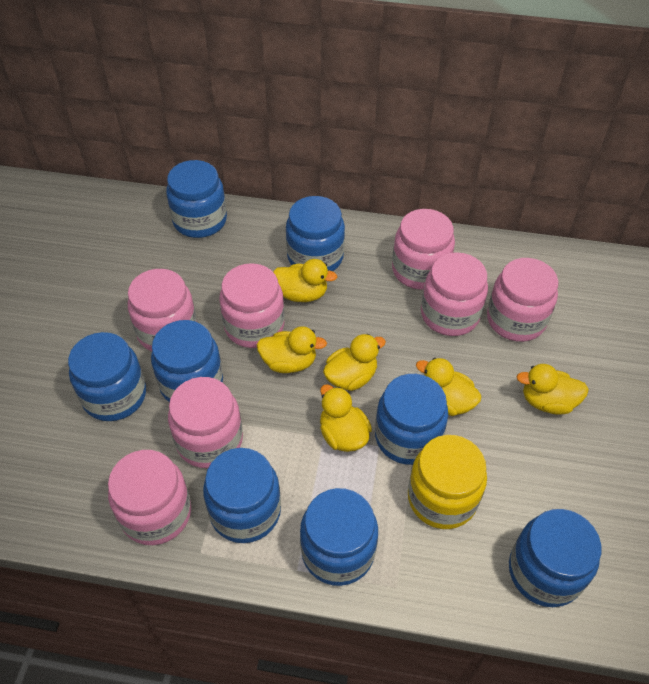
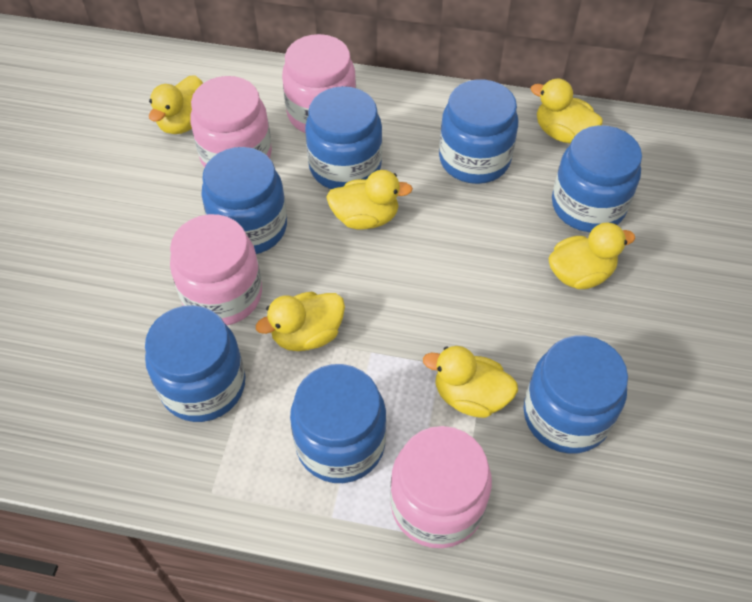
blue jar: [68,332,146,421] [151,320,223,402] [166,160,227,238] [203,448,281,543] [286,196,345,271] [300,488,378,586] [375,374,448,465] [509,509,601,607] = 8 -> [145,305,245,422] [201,147,287,254] [290,364,387,483] [305,86,382,189] [439,79,518,184] [524,336,628,454] [552,125,642,232] = 7
pink jar: [108,450,191,545] [128,269,197,351] [168,377,243,468] [219,263,285,348] [392,209,455,290] [421,252,488,336] [487,258,558,342] = 7 -> [170,214,262,325] [190,76,272,168] [282,34,356,133] [390,426,492,548] = 4
yellow jar: [408,435,487,529] = 1 -> none = 0

